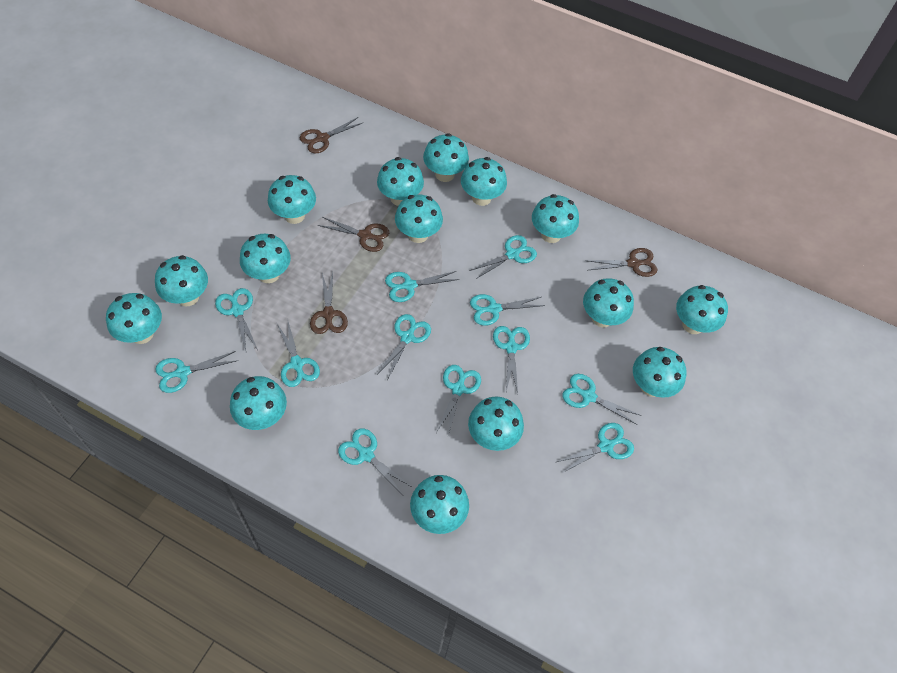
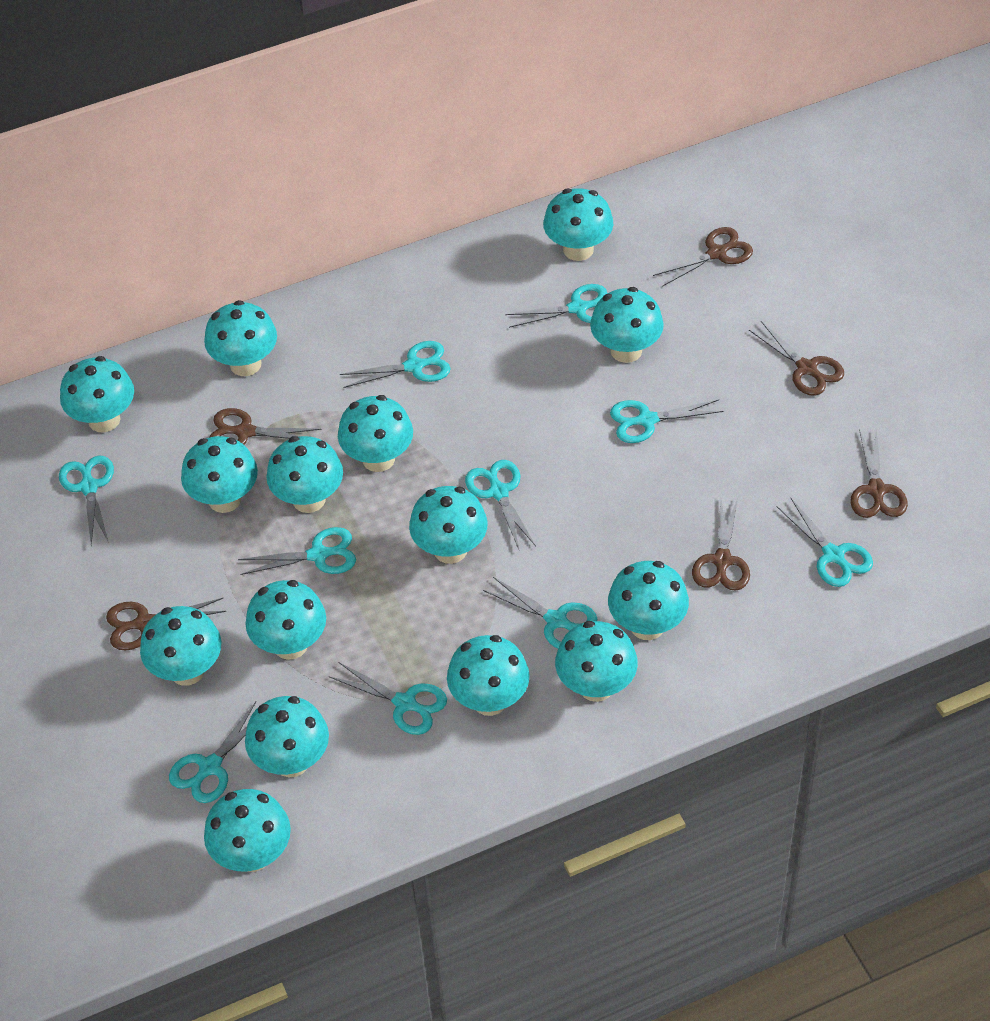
brown scissors: [300,117,362,153] [310,272,348,334] [318,217,389,252] [588,248,657,277] = 4 -> [106,597,226,651] [210,408,322,444] [653,227,753,287] [692,498,750,591] [749,321,844,396] [850,428,908,518] = 6
turquoise scissors: [155,351,238,393] [215,288,258,351] [276,318,320,387] [338,429,412,495] [377,314,431,380] [385,271,460,302] [436,365,481,435] [470,235,537,279] [470,294,545,326] [493,326,530,393] [557,423,634,473] [562,374,641,425] = 12 -> [59,456,114,546] [169,702,256,803] [238,527,356,575] [329,662,447,735] [340,341,451,388] [465,460,536,549] [483,577,597,649] [505,284,607,328] [610,399,724,443] [777,497,873,587] = 10

